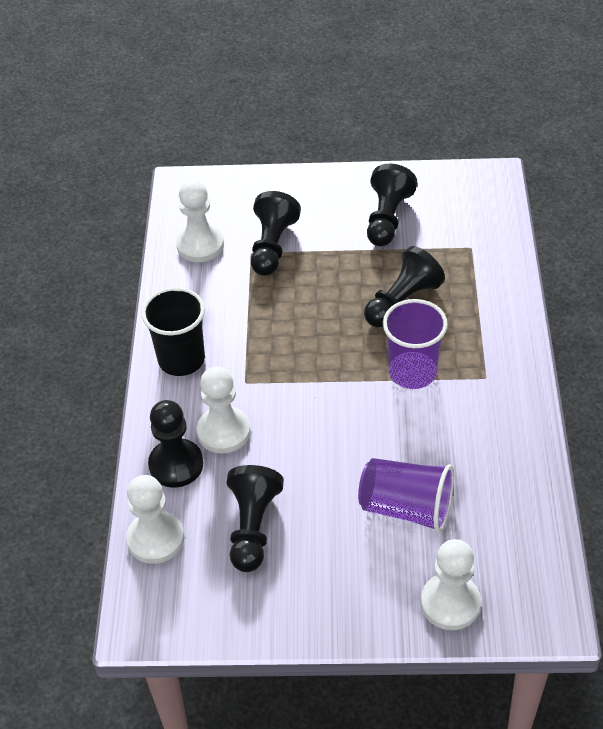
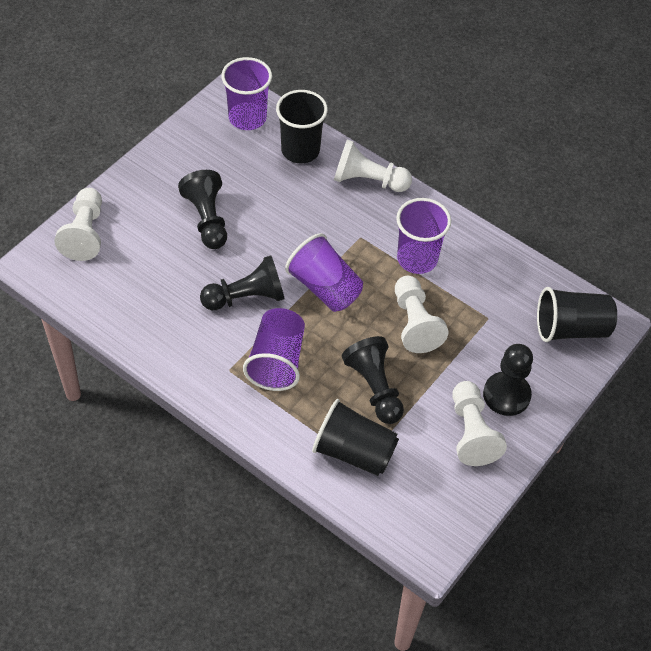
black cup: [141,287,205,376] = 1 -> [276,90,328,163] [312,399,399,476] [537,287,617,342] = 3
black pawn: [148,400,203,488] [227,465,284,572] [251,191,301,276] [364,246,445,327] [367,164,417,246] = 5 -> [178,170,227,249] [200,256,285,310] [342,336,404,424] [483,344,533,416] = 4
purple cup: [358,458,454,533] [383,299,448,389] = 2 -> [221,57,272,130] [243,308,305,391] [285,233,363,312] [396,198,451,274] = 4

